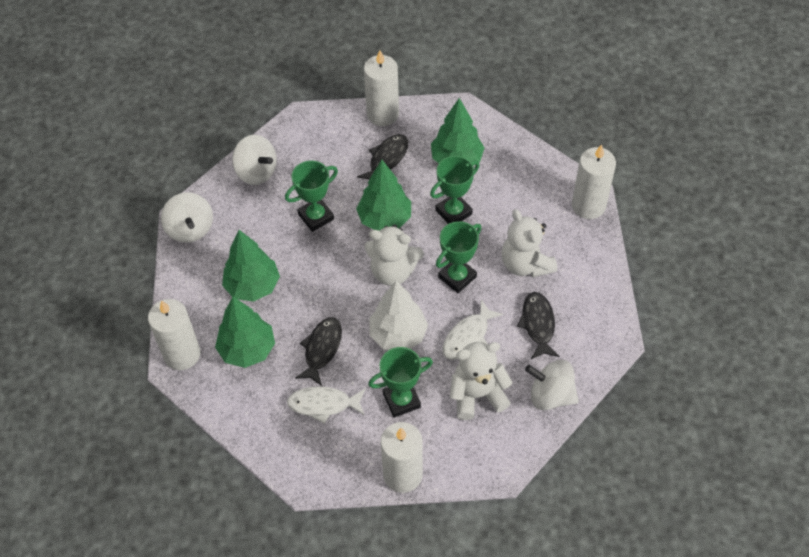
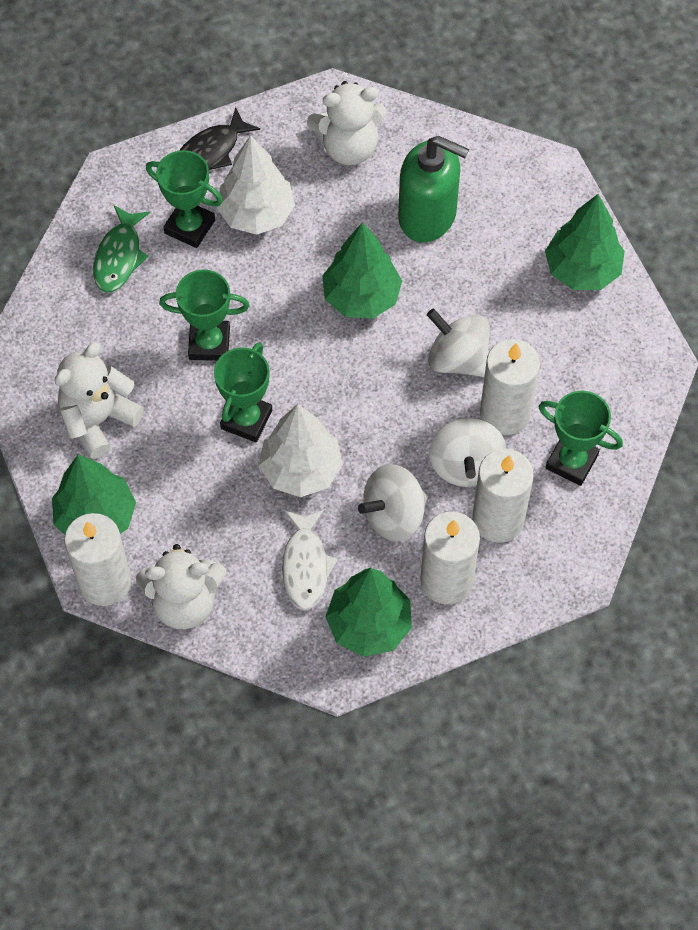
black fish: [295,317,342,386] [357,134,408,179] [517,292,559,359] = 3 -> [179,107,260,170] = 1
green fish: none = 0 -> [93,205,150,293] = 1
green soap dispenser: none = 0 -> [398,136,469,242] = 1
white fish: [287,386,365,424] [442,300,503,360] = 2 -> [282,510,338,610] = 1
white tree: [369,281,428,350] = 1 -> [217,135,295,235] [259,404,343,497] = 2

